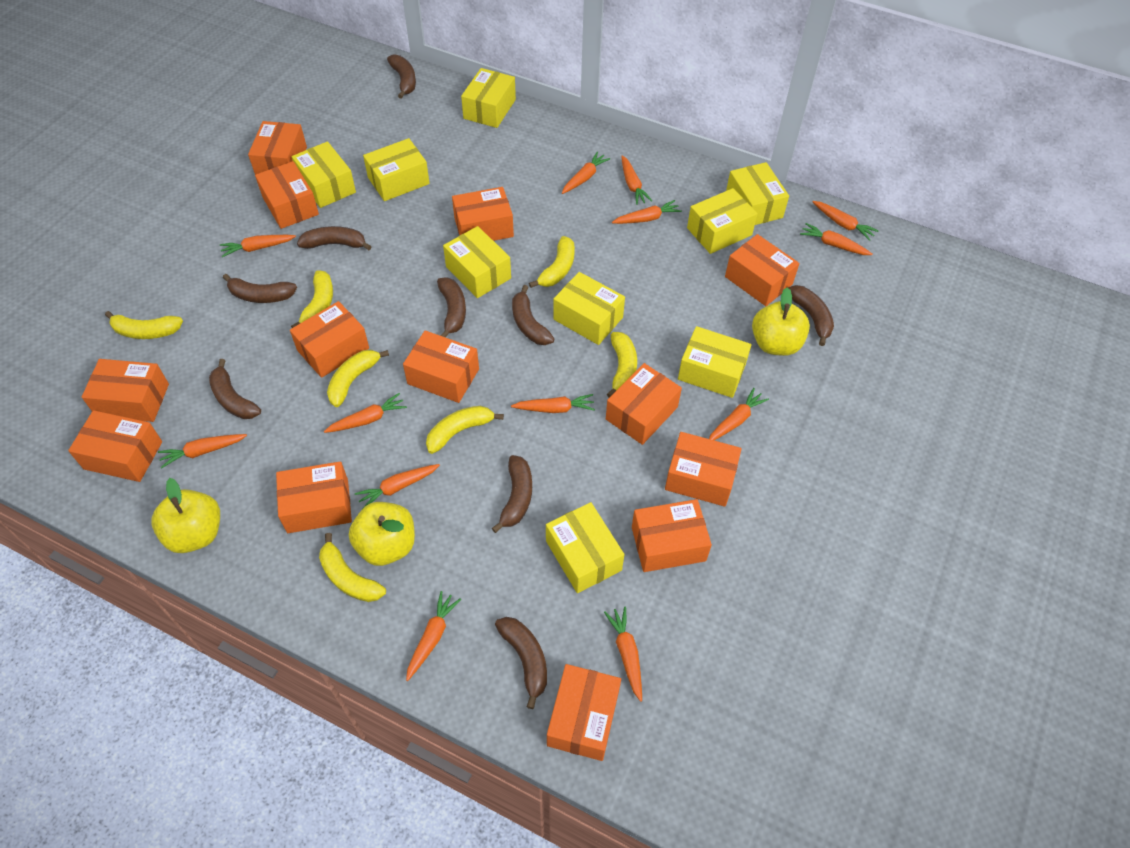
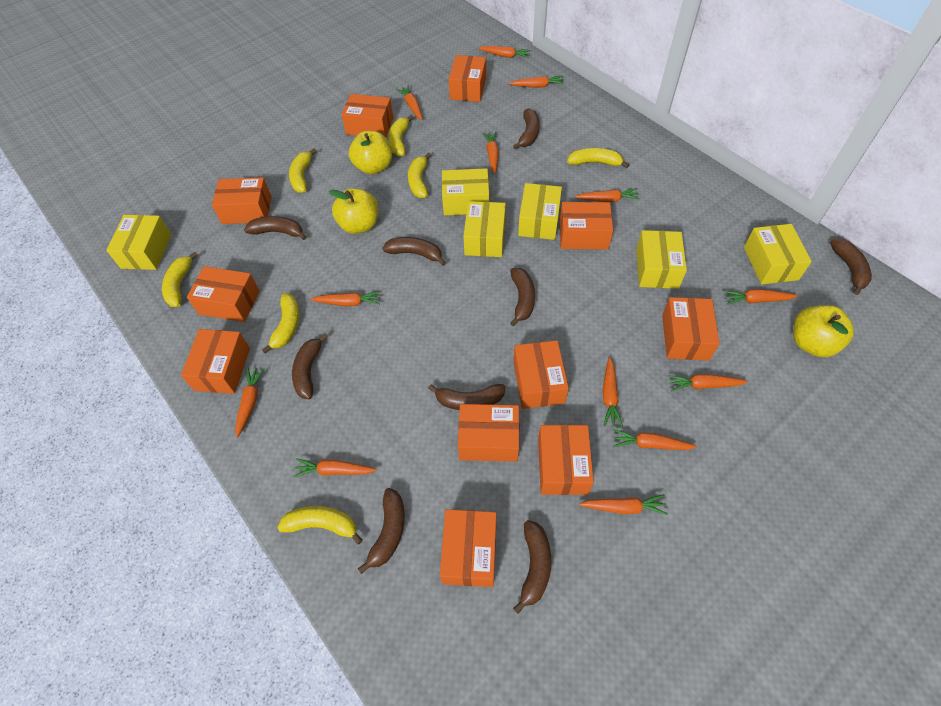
orange box: [68,410,162,482] [82,359,169,422] [248,121,307,175] [255,161,319,229] [276,461,352,533] [290,301,369,378] [403,330,479,403] [452,187,514,241] [547,664,621,761] [606,363,682,445] [632,499,712,572] [665,432,742,507] [725,234,799,306] = 13 -> [181,329,250,394] [187,266,260,322] [212,177,272,224] [341,94,393,137] [440,509,497,587] [449,55,486,102] [458,404,519,462] [513,340,569,409] [538,425,594,495] [559,202,613,250] [662,297,720,361] = 11
yellow box: [292,141,356,208] [363,138,430,201] [443,226,511,298] [461,68,516,128] [546,502,625,593] [553,272,625,345] [678,326,752,398] [687,188,758,254] [726,162,789,225] = 9 -> [106,215,171,270] [442,168,489,215] [463,201,506,257] [518,183,562,240] [636,230,687,289] [744,224,812,284] = 6

